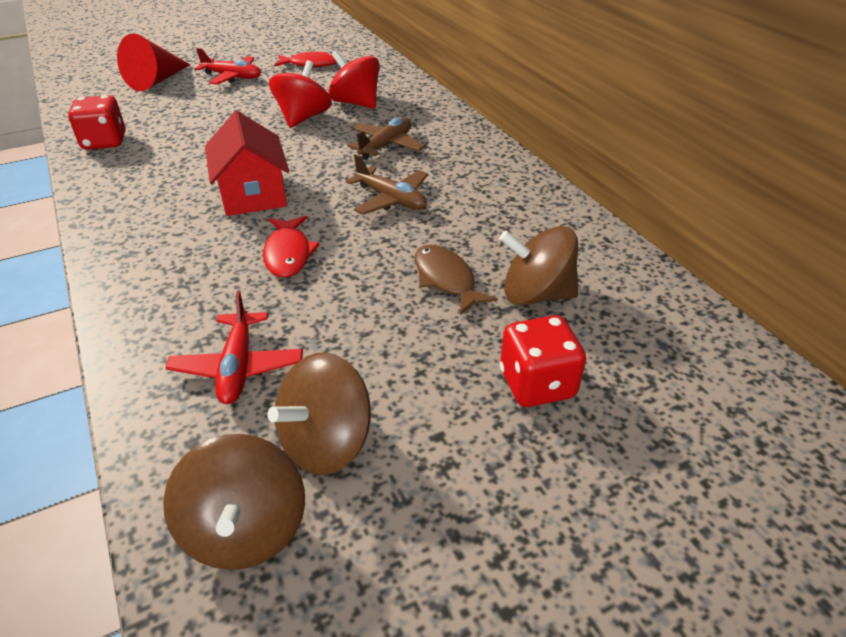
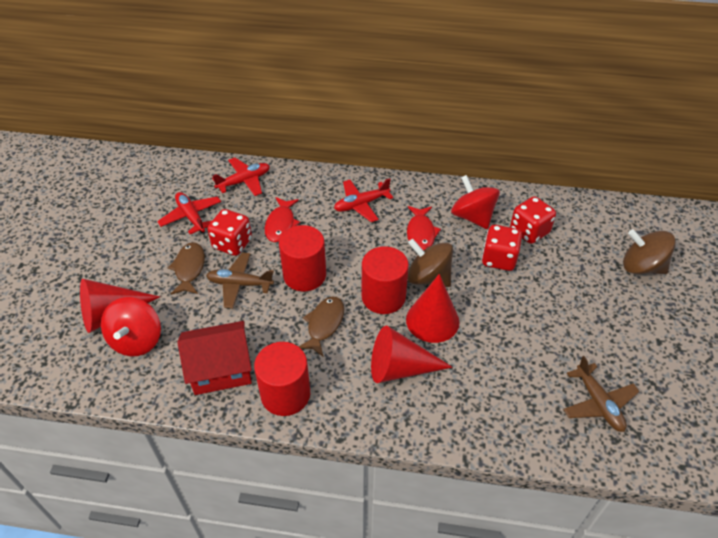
brown fish: [415,245,498,315] = 1 -> [168,242,205,295] [298,297,344,356] = 2
brown spinning top: [163,434,305,570] [267,352,371,475] [499,226,578,306] = 3 -> [408,239,453,287] [623,229,676,274] = 2
red cone: [117,34,190,91] = 1 -> [80,278,160,333] [371,326,453,383] [406,274,459,343] = 3
red cylinder: none = 0 -> [254,342,310,416] [279,225,326,291] [362,246,409,314] = 3
red dice: [68,95,125,150] [500,315,586,407] = 2 -> [207,209,252,256] [482,225,522,271] [510,196,556,244] = 3
red plane: [166,291,303,404] [195,48,261,85] = 2 -> [157,192,221,234] [212,158,270,196] [334,178,393,222] = 3

